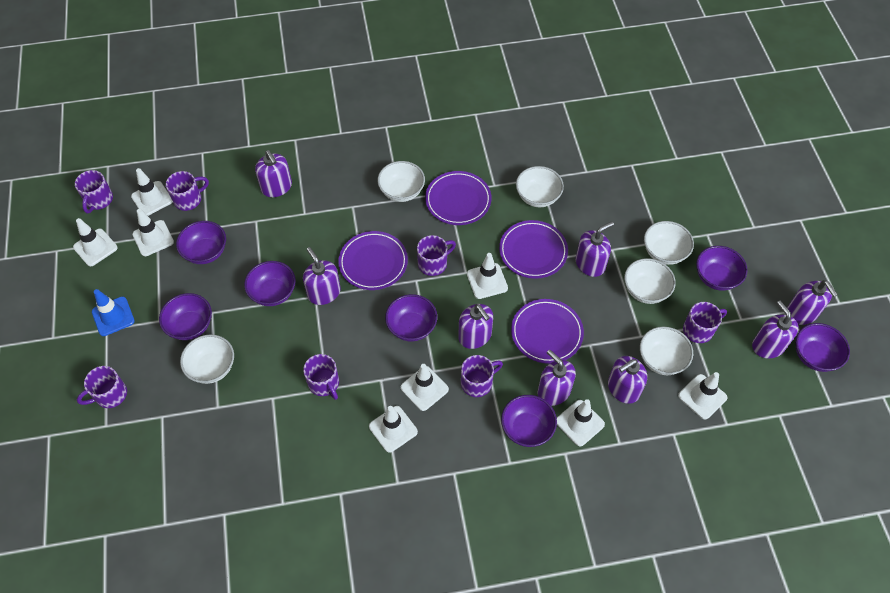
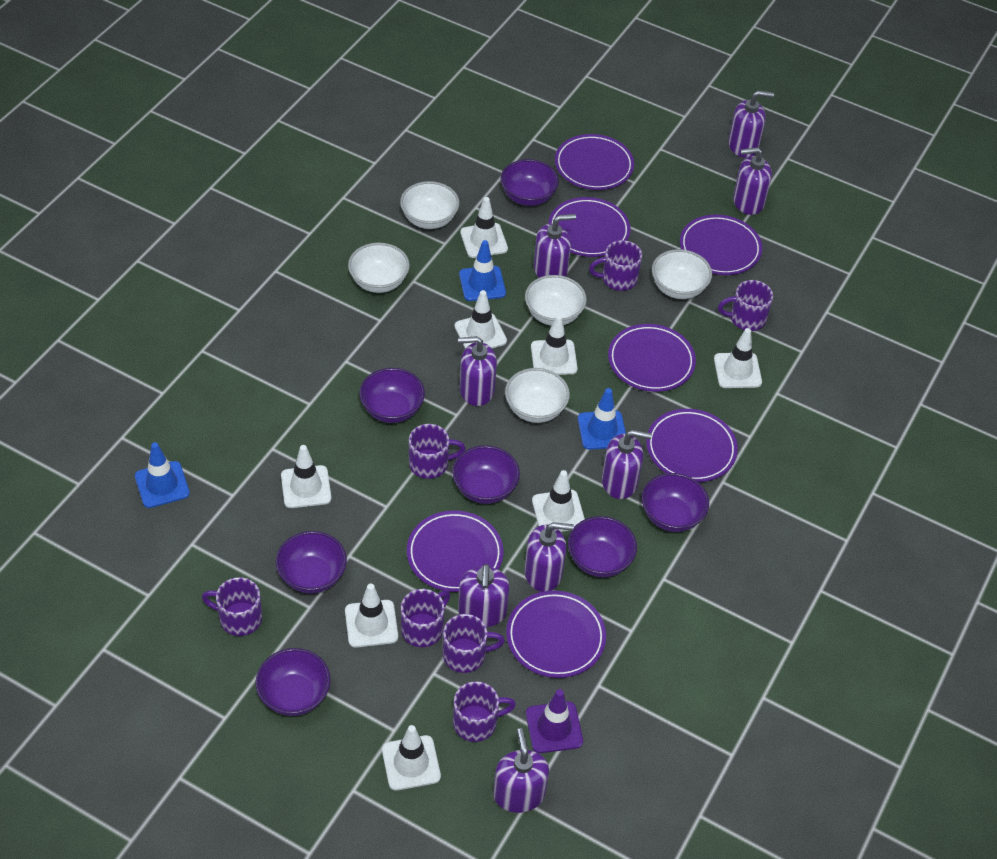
blue traffic cone: [92,289,135,336] = 1 -> [135,442,190,508] [459,240,506,301] [578,388,626,450] = 3
purple plate: [338,231,408,290] [425,171,492,225] [499,220,568,279] [511,299,584,364] = 4 -> [407,510,503,592] [506,591,606,678] [548,197,631,257] [555,134,634,190] [608,324,696,392] [646,409,738,482] [680,215,762,275] = 7
purple traffic cone: none = 0 -> [526,689,583,753] = 1
white bowl: [180,334,234,384] [377,161,425,202] [516,166,564,207] [624,258,676,304] [640,327,693,375] [644,221,694,265] = 6 -> [348,243,410,293] [400,181,459,229] [505,368,570,423] [525,275,587,326] [652,249,712,299] = 5

